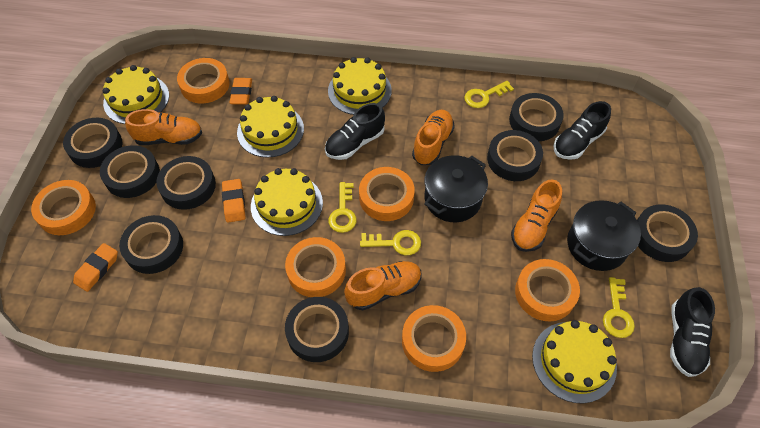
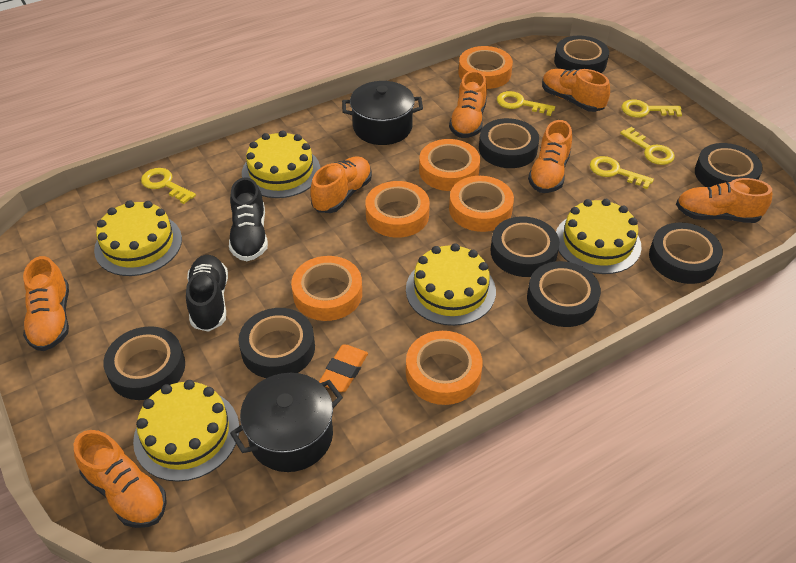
black shoe: [325,103,385,160] [554,101,611,160] [670,287,715,377] = 3 -> [186,255,228,332] [229,177,268,261] = 2
orange eraser: [73,243,118,292] [222,179,245,223] [229,78,252,105] = 3 -> [319,345,368,392] = 1
orange shoe: [125,109,202,145] [344,261,422,310] [412,110,455,165] [511,179,562,252] = 4 -> [23,256,69,351] [74,430,167,528] [310,156,372,213] [449,70,487,138] [528,120,572,193] [542,69,610,112] [676,178,772,223] = 7
yellow key: [328,182,357,233] [360,230,421,255] [464,81,514,108] [603,277,635,338] = 4 -> [141,168,196,204] [497,91,555,116] [590,156,654,189] [620,127,675,165] [621,99,682,118] = 5

